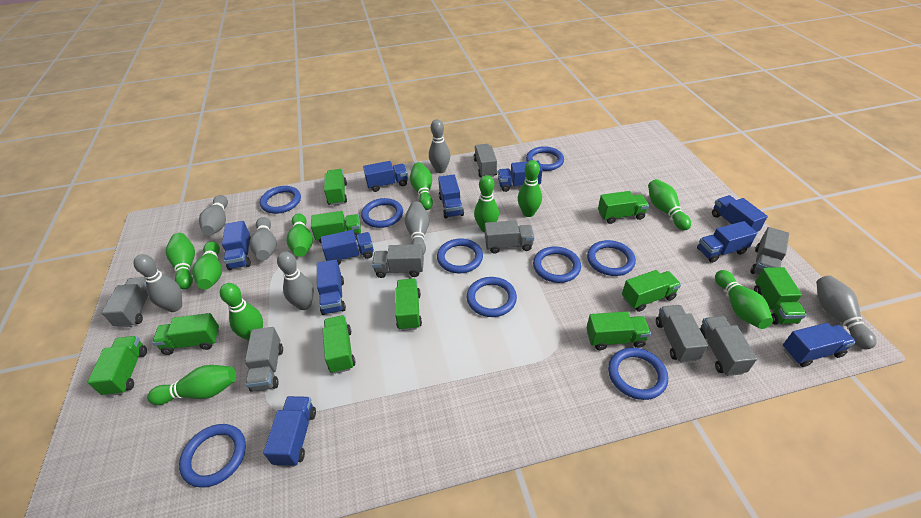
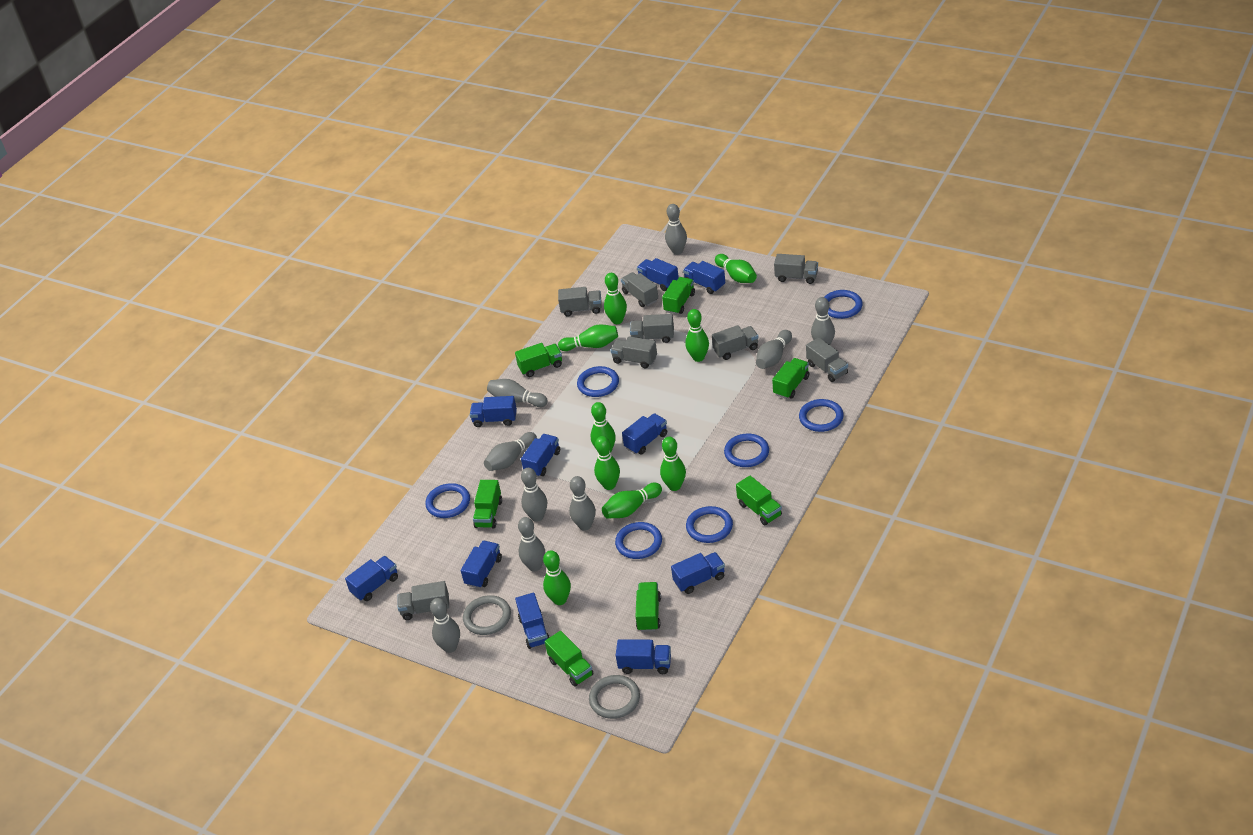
blue ring: [179,424,246,488] [260,186,301,214] [361,198,403,228] [437,238,483,274] [467,277,517,317] [526,146,564,171] [533,246,581,283] [587,240,636,276] [608,348,668,400] = 9 -> [425,483,470,518] [577,366,619,397] [615,522,662,559] [686,506,733,543] [724,433,769,467] [799,399,844,432] [824,290,863,319] = 7
green bowling pin: [147,365,236,405] [166,233,195,289] [192,241,222,289] [220,283,263,341] [286,214,313,257] [410,162,433,210] [474,175,499,232] [518,160,542,217] [648,179,691,231] [715,270,773,329] = 10 -> [543,550,571,605] [558,324,618,351] [591,402,616,453] [594,436,620,490] [602,483,662,519] [604,273,627,324] [660,437,686,491] [685,309,709,362] [715,254,757,283] = 9
green truck: [87,336,147,396] [152,313,219,355] [311,211,361,244] [322,315,356,374] [324,169,347,205] [395,278,422,331] [586,312,651,350] [598,191,649,224] [622,270,681,312] [754,267,807,324] = 10 -> [473,480,502,528] [515,343,562,377] [545,631,594,687] [635,582,661,632] [662,277,695,314] [736,475,782,525] [772,358,809,399] = 7
grey bowling pin: [133,254,182,312] [199,195,228,236] [249,217,277,260] [277,251,314,310] [405,201,429,255] [429,119,450,173] [816,275,876,350] = 7 -> [430,598,460,653] [484,432,537,471] [487,379,547,407] [518,517,545,571] [521,468,547,522] [569,476,596,530] [665,204,687,255] [756,330,792,369] [811,297,835,345] = 9
grey ring: none = 0 -> [463,595,511,635] [589,675,640,719] = 2

